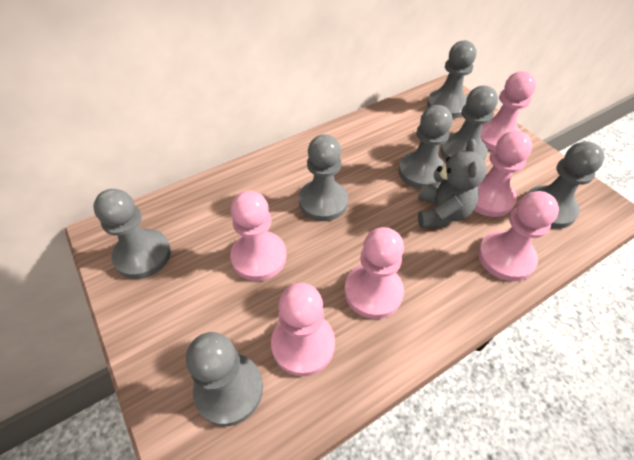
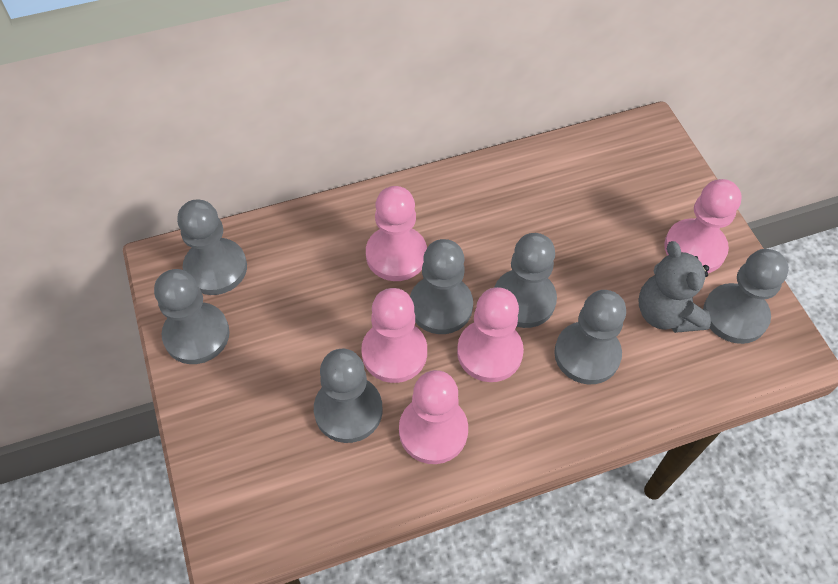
pink pawn: [230,191,286,281] [271,283,335,376] [344,227,404,319] [474,130,532,217] [478,191,559,281] [481,71,536,151] = 6 -> [361,288,427,383] [366,186,427,281] [399,370,468,464] [457,287,524,382] [664,179,742,273] = 5

